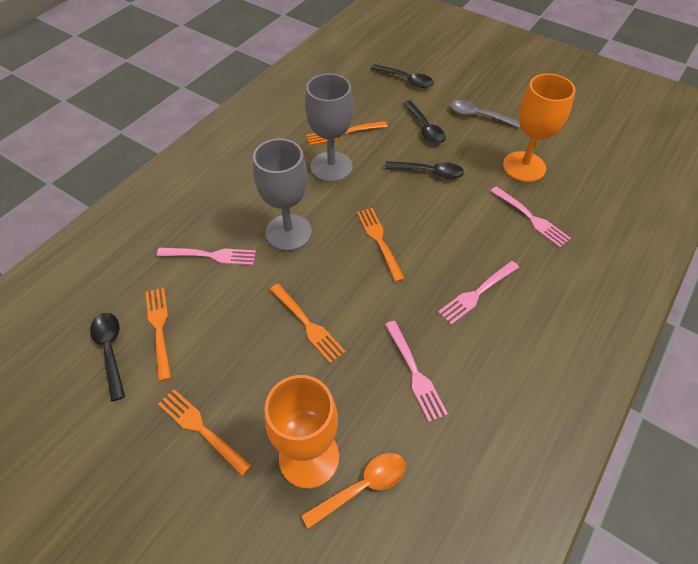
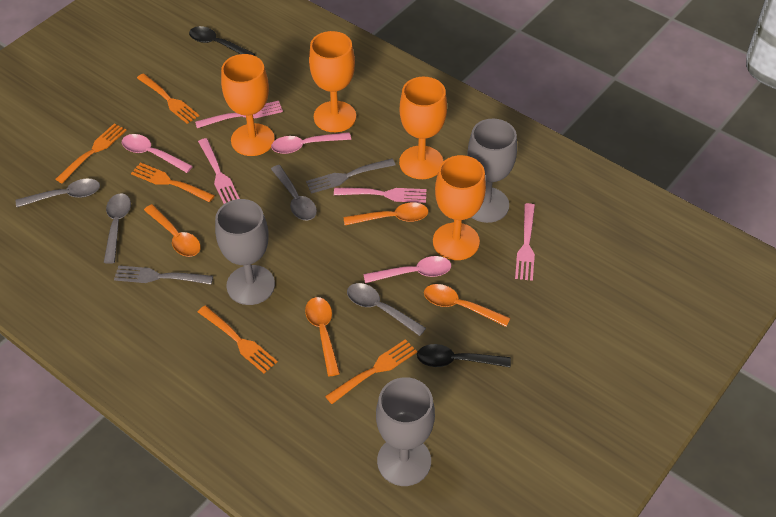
black spoon: [90,313,125,401] [371,64,434,88] [385,161,464,179] [403,100,446,144] = 4 -> [189,26,255,55] [417,344,511,367] = 2
grey fork: none = 0 -> [114,266,213,284] [306,158,396,194] = 2
grey goblet: [253,139,312,251] [305,73,353,182] = 2 -> [215,199,275,305] [376,377,435,486] [468,119,517,223] = 3
grey spoon: [450,100,520,128] = 1 -> [16,179,100,207] [104,193,131,264] [271,165,317,220] [347,283,426,336] = 4
orange goblet: [265,375,339,489] [503,73,576,182] = 2 -> [221,54,275,156] [309,31,356,132] [399,77,447,179] [433,155,486,260] = 4
orange spoon: [301,453,406,529] = 1 -> [144,204,201,257] [305,297,340,376] [344,203,428,225] [424,284,510,327] = 4
pink spoon: none = 0 -> [122,134,193,173] [271,132,351,154] [363,256,451,283] = 3

